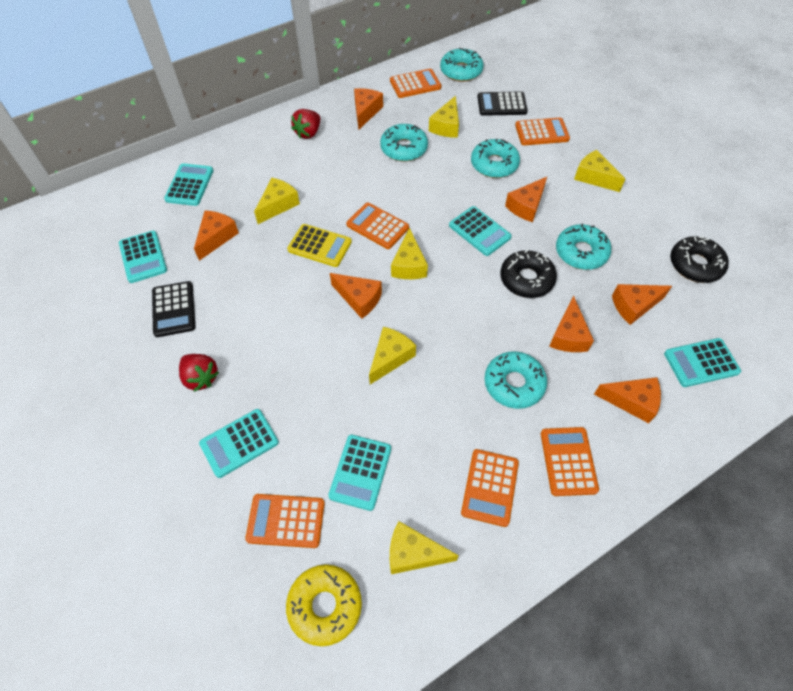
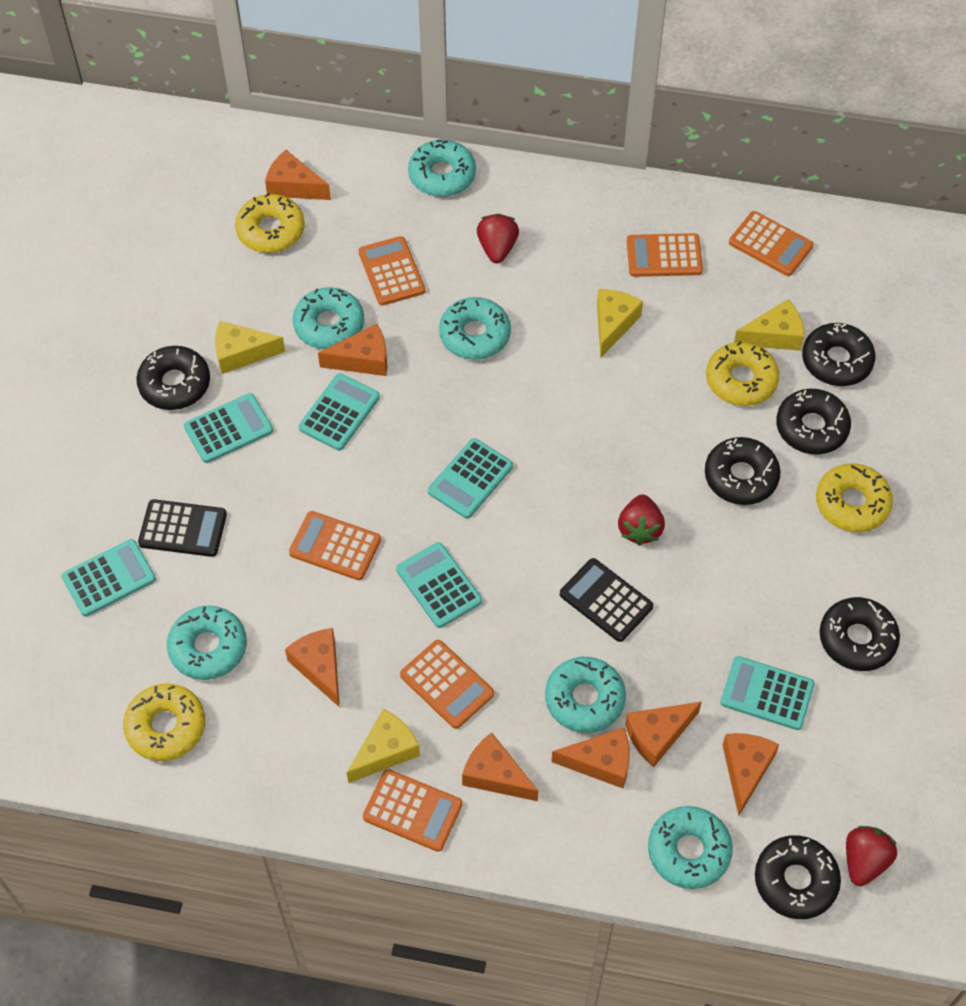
black donut: [500,250,557,298] [670,236,729,283] = 2 -> [136,346,210,410] [705,437,780,505] [755,835,841,919] [776,389,851,455] [802,323,875,386] [820,597,900,671] = 6
red strawberry: [179,354,219,392] [291,109,320,139] = 2 -> [477,214,519,263] [618,495,665,546] [846,826,897,886] = 3
turquoise donut: [380,124,428,162] [440,48,484,82] [471,139,520,178] [484,351,547,409] [556,224,611,270] = 5 -> [167,606,247,680] [293,287,364,349] [408,140,476,197] [439,297,511,360] [545,657,626,733] [648,806,733,889] = 6
yellow calculator: [287,224,352,267] = 1 -> none = 0
yellow cheese: [254,178,300,224] [369,327,416,384] [390,521,459,574] [391,228,428,279] [429,95,459,138] [574,150,625,192] = 6 -> [215,321,285,374] [347,708,420,783] [597,289,643,358] [734,299,804,351] = 4
yellow donut: [286,564,362,646] = 1 -> [123,683,205,761] [235,193,305,253] [706,341,779,406] [816,463,893,532] = 4

